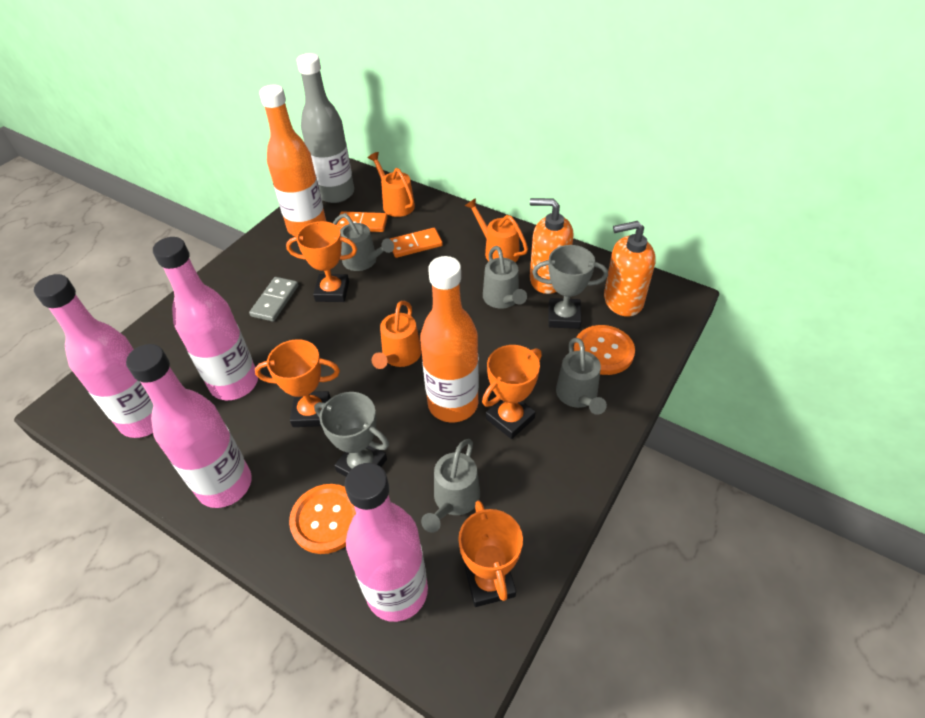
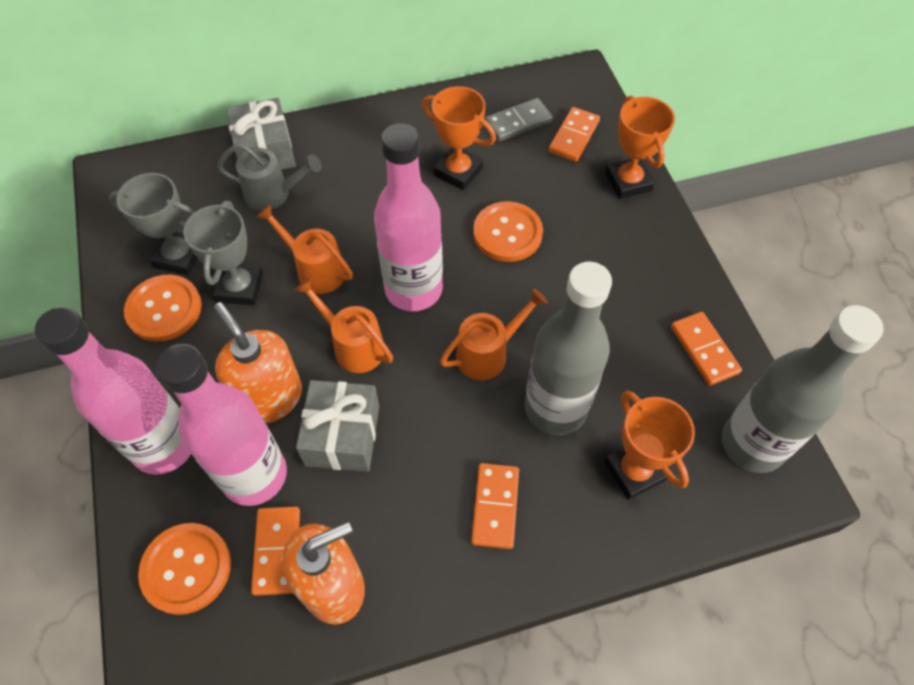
grey bottle: [297,53,354,203] = 1 -> [525,262,612,435] [722,305,883,473] = 2
grey gift: none = 0 -> [226,98,296,170] [296,380,380,472] = 2
grey watering can: [333,214,394,271] [421,439,480,533] [483,246,527,309] [556,338,607,415] = 4 -> [217,143,322,211] = 1
orange bottle: [259,85,326,236] [420,256,479,423] = 2 -> none = 0
orange button: [289,484,356,554] [574,325,635,375] = 2 -> [124,275,202,341] [138,523,231,615] [473,201,543,262] = 3
orange domino: [336,211,388,232] [390,228,443,258] = 2 -> [251,506,300,596] [471,463,519,549] [549,107,600,162] [671,312,742,386] = 4
orange trophy: [255,339,340,427] [286,221,357,302] [458,501,523,607] [482,345,542,439] = 4 -> [422,86,496,190] [604,391,695,500] [605,95,675,199] = 3
pink bottle: [34,274,153,438] [126,344,252,508] [153,237,258,400] [345,463,428,622] = 4 -> [35,307,191,475] [156,344,287,506] [374,123,443,311] = 3

